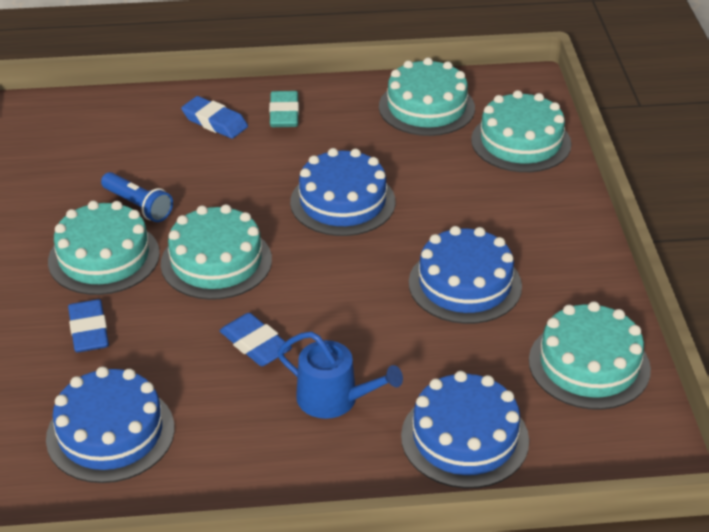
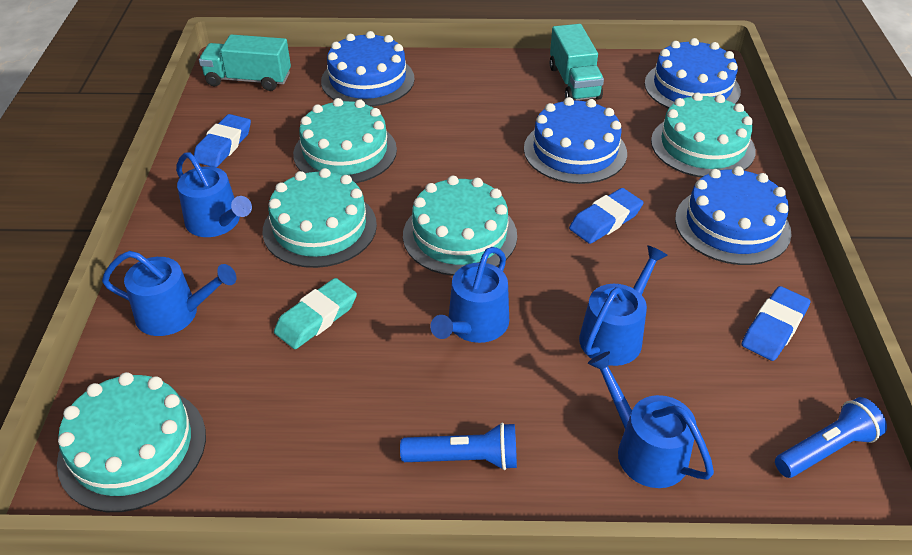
blue flashlight: [101,172,173,222] = 1 -> [400,423,517,470] [775,397,887,478] = 2
blue watering can: [277,332,403,419] = 1 -> [102,251,236,336] [176,152,252,237] [430,247,509,343] [579,245,668,366] [588,351,714,488] = 5
turquoise truck: none = 0 -> [199,34,291,91] [549,24,604,100] = 2

